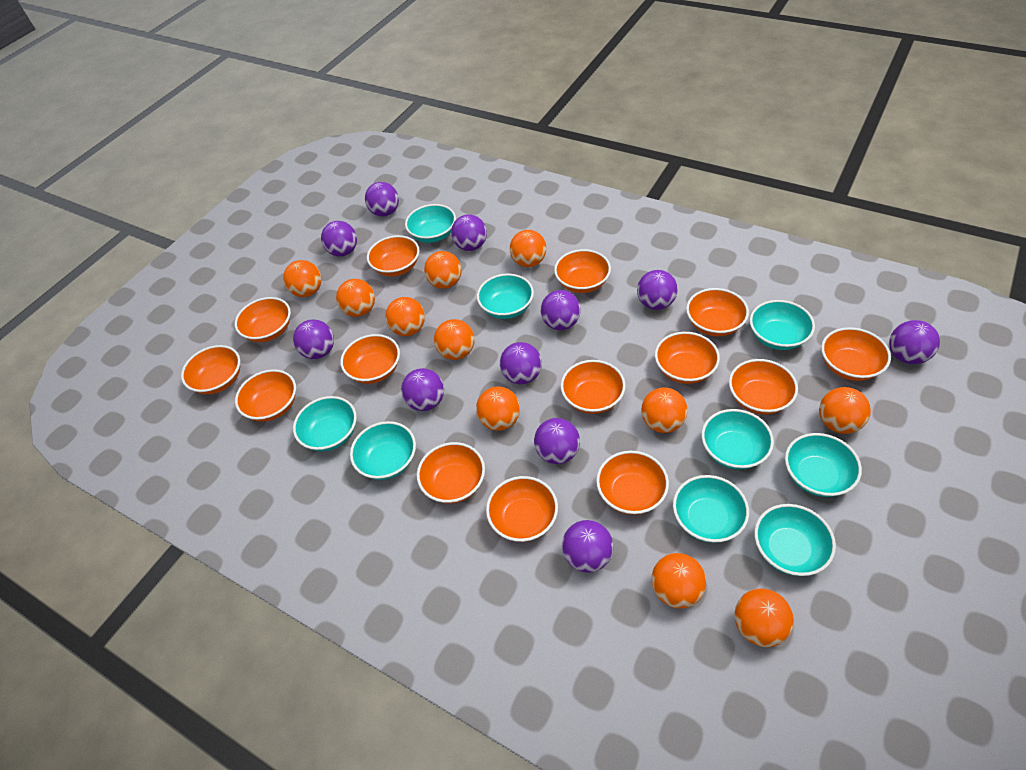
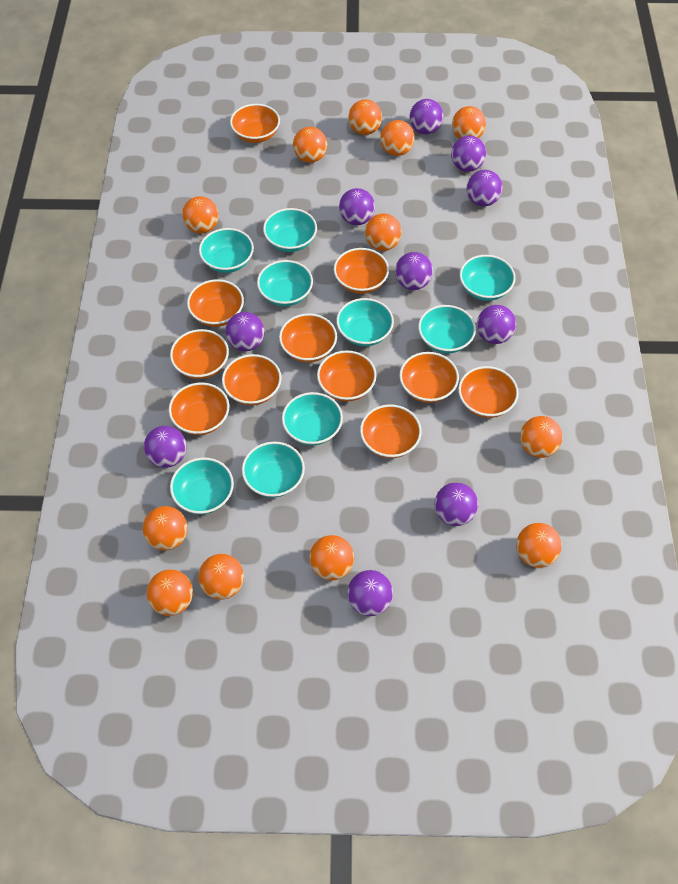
orange ball: [283,260,321,297] [336,279,375,317] [385,297,425,336] [424,251,462,289] [434,319,475,360] [476,386,520,431] [510,230,546,267] [641,388,688,433] [651,553,706,609] [735,589,794,647] [819,387,871,434] = 11 -> [143,506,187,550] [147,570,193,616] [182,196,219,233] [198,554,244,600] [293,127,327,163] [309,535,354,580] [348,99,382,135] [365,213,402,251] [380,120,415,156] [452,106,486,139] [516,523,562,568] [520,416,563,458] = 12
orange bowl: [181,345,240,394] [235,297,291,342] [235,369,296,421] [340,334,400,384] [367,235,420,277] [417,442,485,504] [486,476,558,542] [554,249,611,293] [561,360,626,414] [596,451,669,515] [655,332,720,384] [686,288,749,336] [729,359,798,414] [821,327,891,381] = 14 -> [169,383,229,435] [170,329,229,379] [187,279,244,327] [222,354,282,405] [230,104,280,143] [279,313,337,363] [317,350,377,402] [334,248,389,294] [360,404,422,458] [399,352,459,403] [458,366,519,418] = 11
purple ball: [293,319,334,359] [321,221,357,257] [365,182,399,217] [401,368,444,411] [451,214,487,251] [500,342,542,384] [534,418,580,464] [541,290,581,330] [562,520,613,573] [637,270,678,310] [889,320,940,364] = 11 -> [144,426,187,468] [225,312,265,351] [339,188,375,225] [347,570,393,616] [395,252,433,290] [410,99,443,134] [434,482,478,526] [451,136,486,172] [467,170,502,206] [477,305,516,344] = 10

